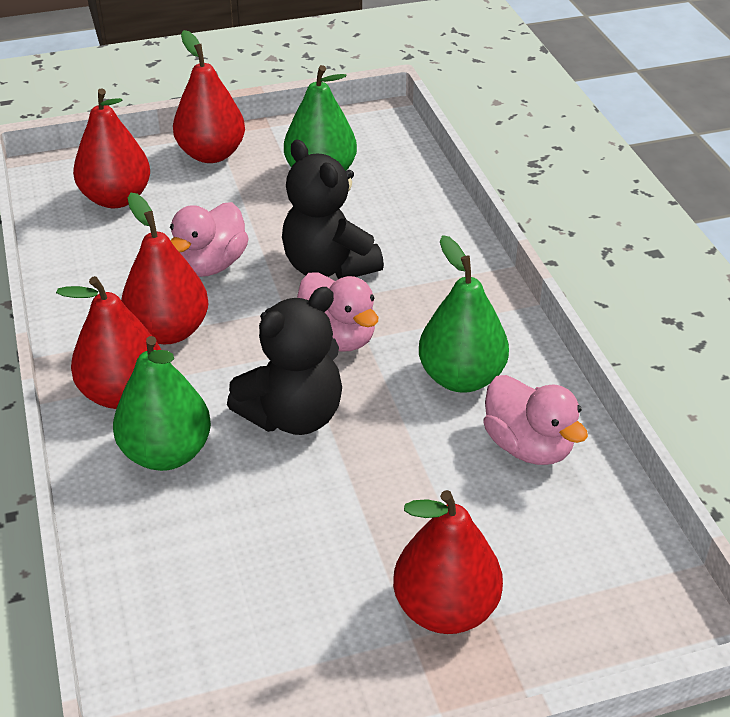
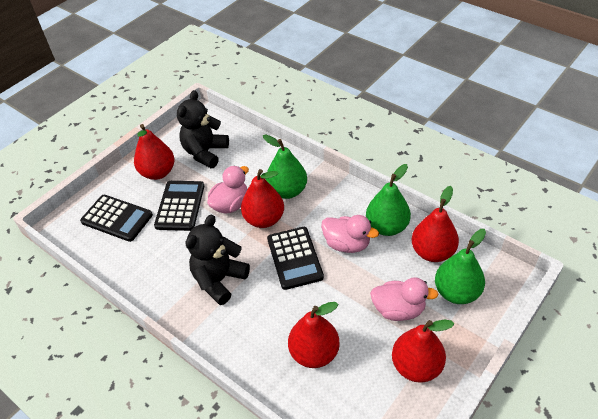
black calculator: none = 0 -> [80,195,153,242] [154,181,204,231] [267,227,324,290] = 3

